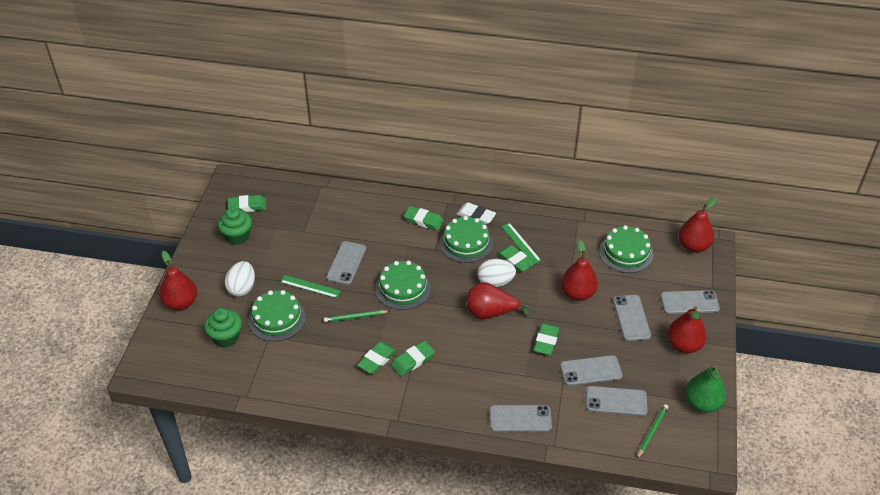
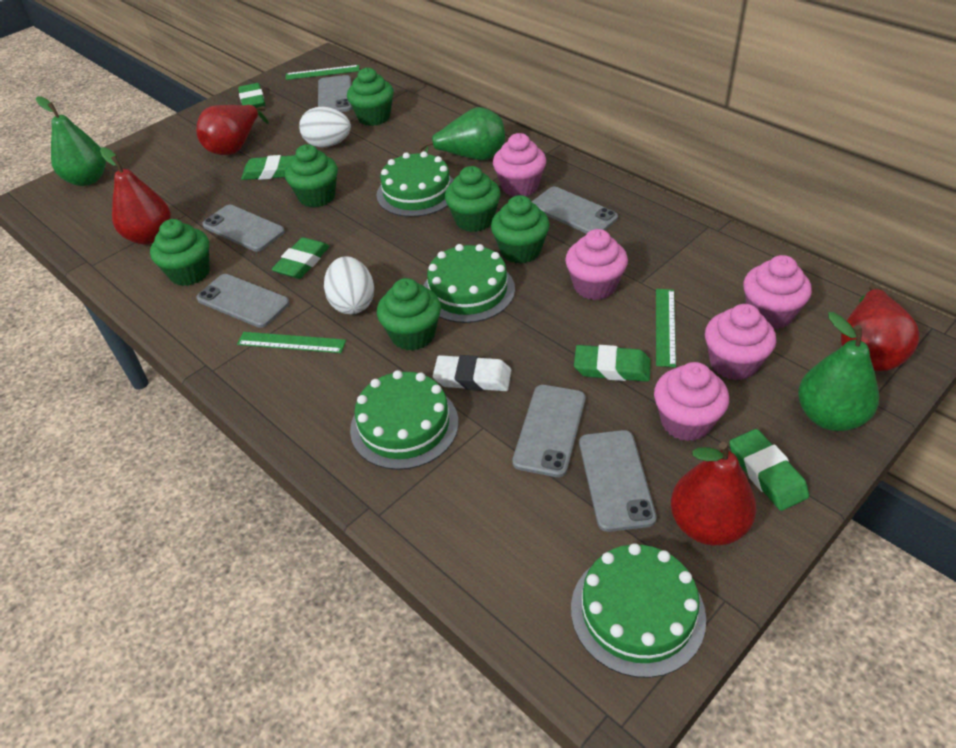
green cupcake: [204,308,242,348] [218,207,252,245] = 2 -> [150,219,210,286] [285,144,338,208] [347,67,394,126] [377,278,441,351] [445,166,501,232] [491,195,550,264] = 6
green eraser: [228,195,266,212] [357,341,397,374] [391,341,435,376] [404,206,444,231] [497,245,535,273] [534,323,560,355] = 6 -> [238,83,265,108] [241,155,294,180] [271,237,330,279] [574,345,651,382] [729,429,809,511] = 5
green pear: [685,365,726,413] = 1 -> [36,96,106,186] [419,107,505,160] [798,312,879,431] = 3
green pencil: [324,310,390,322] [637,404,668,459] = 2 -> none = 0
green ruler: [280,275,341,298] [501,223,541,263] = 2 -> [237,332,346,353] [285,65,360,80] [656,289,676,367] = 3
pink cupcake: none = 0 -> [493,133,546,197] [565,229,628,300] [654,362,729,441] [705,304,776,380] [743,255,812,329] = 5
red pear: [159,251,197,310] [467,282,529,319] [561,240,598,301] [667,306,707,353] [678,197,716,253] = 5 -> [100,147,171,244] [196,105,269,155] [671,442,757,546] [841,285,920,371] = 4

